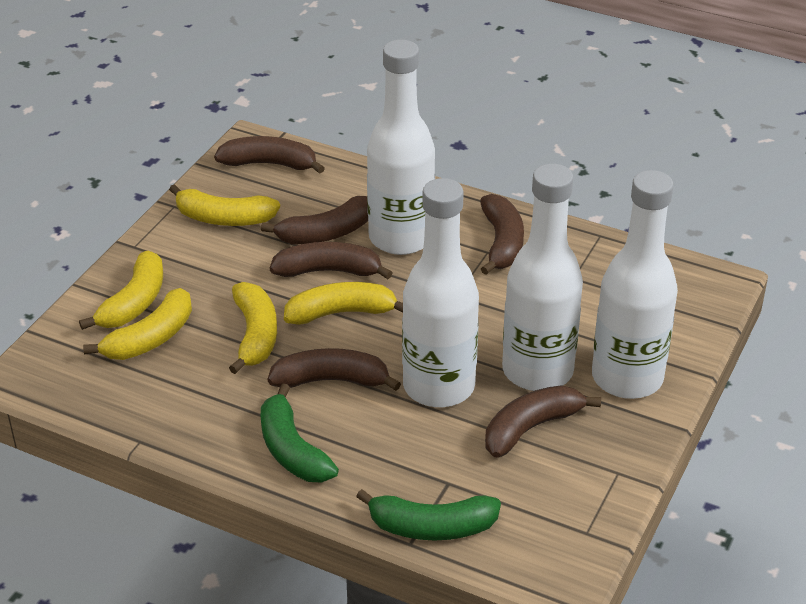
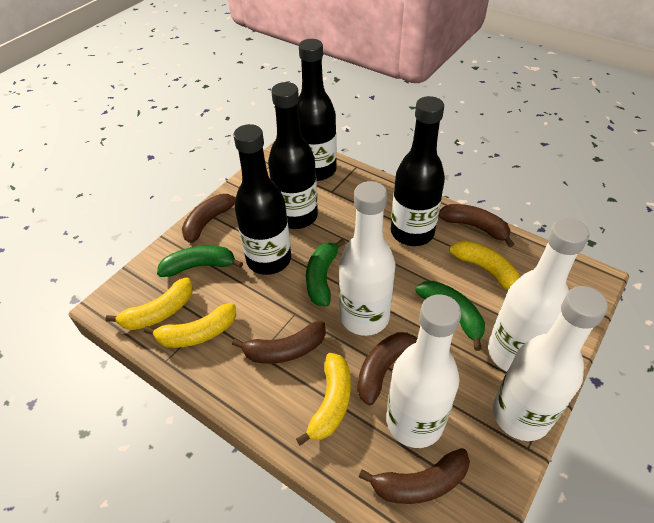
black bottle: none = 0 -> [233,124,291,275] [268,82,318,229] [297,39,337,181] [391,96,445,246] = 4
brown banana: [214,136,325,174] [261,196,368,244] [268,348,401,391] [270,242,393,279] [480,194,524,275] [485,385,601,458] = 6 -> [182,194,236,243] [232,321,326,364] [357,332,418,405] [359,448,470,504] [438,204,514,247] = 5
green banana: [261,383,339,482] [356,489,501,540] = 2 -> [157,245,243,277] [306,239,345,306] [416,281,485,351] = 3
yellow banana: [79,251,163,330] [83,288,192,360] [169,184,280,226] [229,282,277,374] [284,282,403,325] = 5 -> [105,277,193,330] [144,303,236,348] [296,353,351,446] [449,240,520,290] = 4

